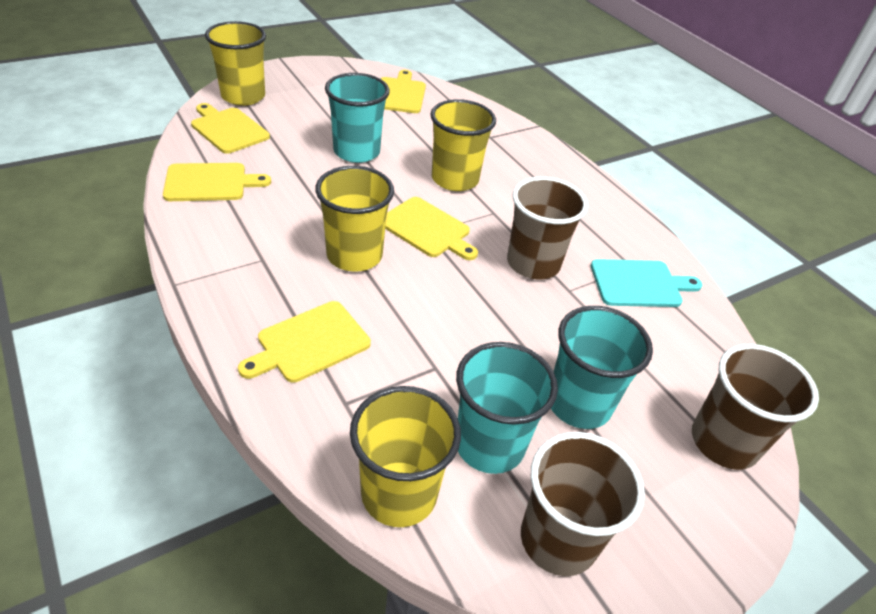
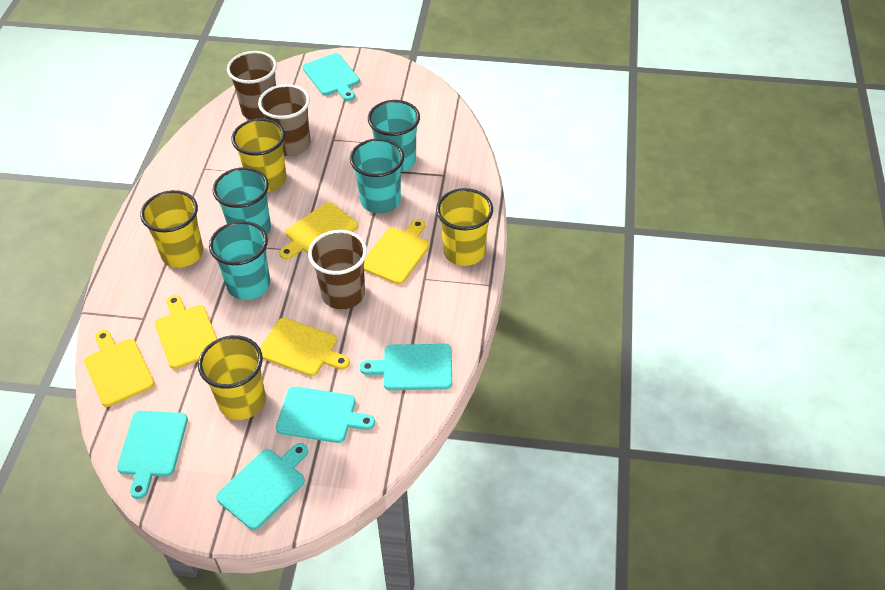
turquoise cup: [325,73,390,163] [456,342,558,474] [551,306,653,429] = 3 -> [209,221,270,300] [212,167,271,235] [350,138,404,213] [368,100,420,172] = 4
turquoise cutting board: [591,259,702,307] = 1 -> [117,411,188,499] [216,443,308,530] [276,386,375,443] [303,53,360,101] [360,344,452,390] = 5

